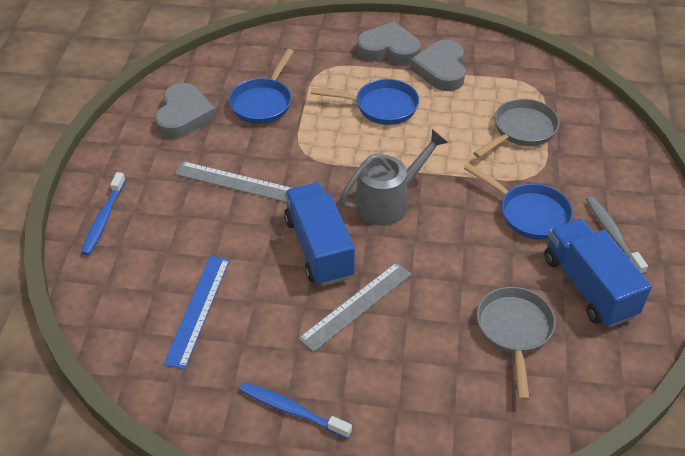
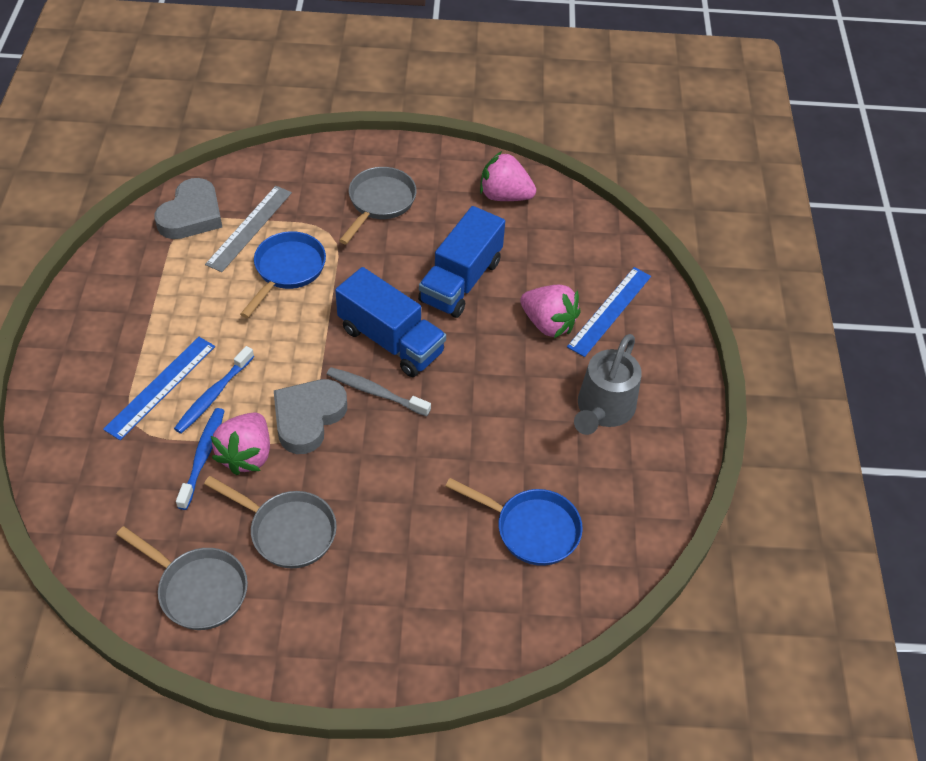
blue pan: [229,49,294,124] [311,79,419,125] [464,163,573,240] = 3 -> [240,231,326,318] [446,478,583,566] = 2
blue ruler: [163,256,230,369] = 1 -> [103,337,215,440] [567,267,651,357] = 2
grey heart: [155,83,216,138] [357,21,421,65] [410,40,466,91] = 3 -> [155,178,222,239] [274,379,347,454] = 2
grey pan: [473,98,559,158] [477,287,556,401] = 2 -> [116,526,248,630] [204,476,337,568] [339,167,417,244] = 3
grey ruler: [175,161,291,202] [298,262,412,352] = 2 -> [205,186,292,272] = 1
pink strawberry: none = 0 -> [211,412,270,475] [480,151,536,201] [520,285,581,338] = 3

